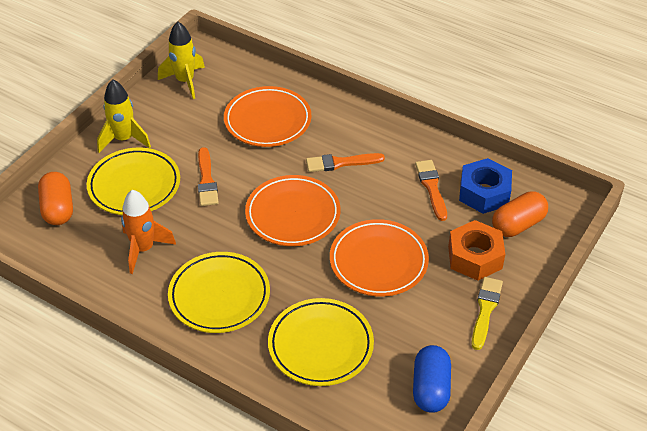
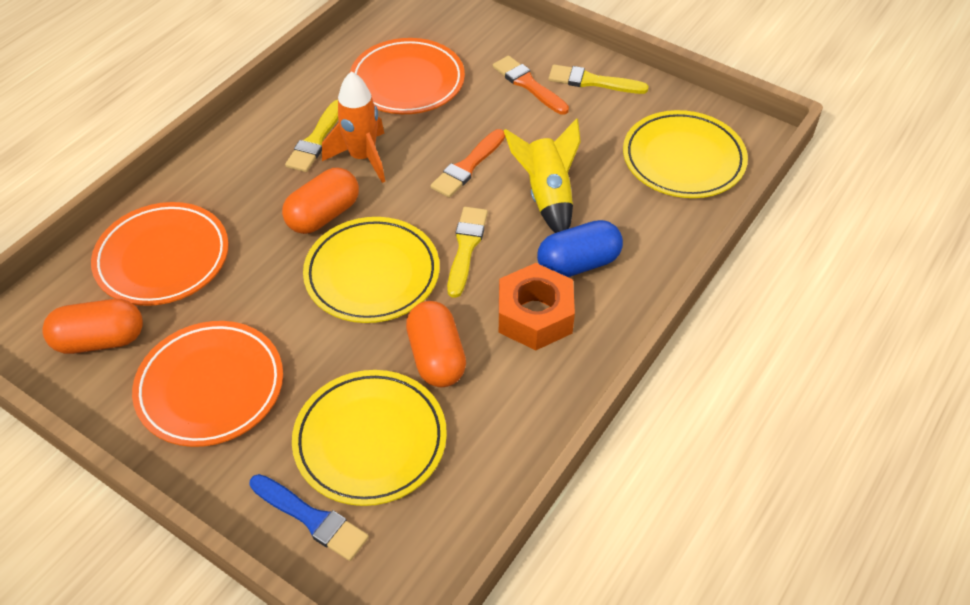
blue brush: none = 0 -> [250,474,369,561] = 1
blue nut: [459,158,512,214] = 1 -> none = 0
orange brush: [198,147,219,206] [306,153,385,172] [415,160,447,221] = 3 -> [430,129,505,198] [493,56,569,115] = 2
orange capsule: [38,172,73,225] [492,191,548,237] = 2 -> [42,299,143,354] [282,168,359,234] [406,301,466,387] = 3
yellow brush: [472,277,503,350] = 1 -> [285,100,338,172] [447,207,488,298] [548,65,649,94] = 3
yellow rocket: [97,79,151,153] [158,22,205,99] = 2 -> [504,118,581,233] = 1

